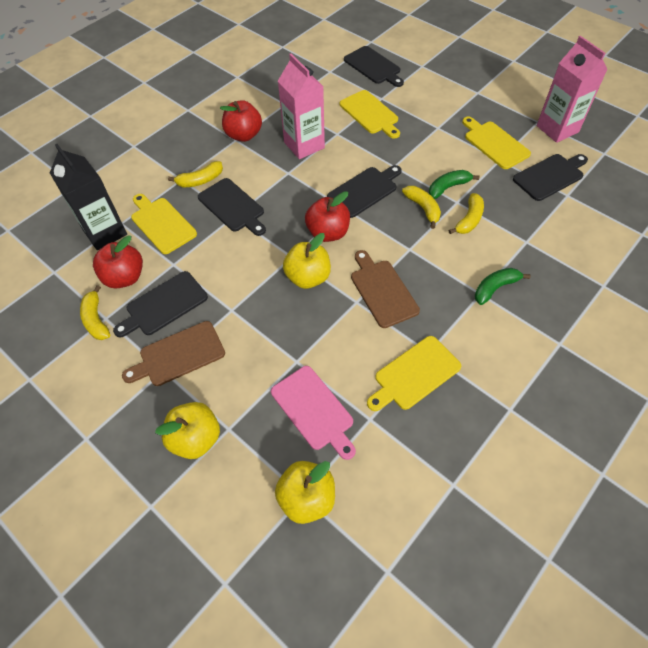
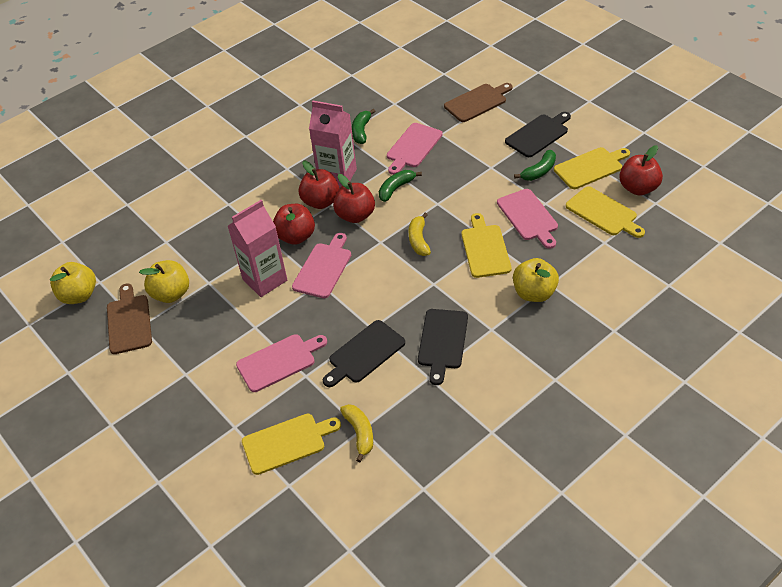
black carton: [50,144,127,250] = 1 -> none = 0
black cutting board: [113,271,208,337] [198,178,266,236] [327,165,402,218] [344,46,404,87] [513,154,588,201] = 5 -> [323,320,405,387] [418,309,468,385] [505,112,571,157] = 3
green banana: [429,170,479,199] [475,268,531,305] = 2 -> [352,109,375,144] [379,170,422,202] [514,150,556,181] = 3
pink cutting board: [271,366,356,460] = 1 -> [236,334,327,392] [292,233,351,298] [387,123,443,175] [497,189,558,249] = 4
red apple: [93,235,143,289] [220,100,262,142] [305,191,350,242] = 3 -> [273,204,315,245] [298,160,340,209] [333,174,375,223] [619,145,663,196] = 4
yellow banana: [80,285,110,340] [168,161,223,187] [402,186,441,229] [449,193,484,234] = 4 -> [340,404,373,462] [408,213,431,256] = 2

